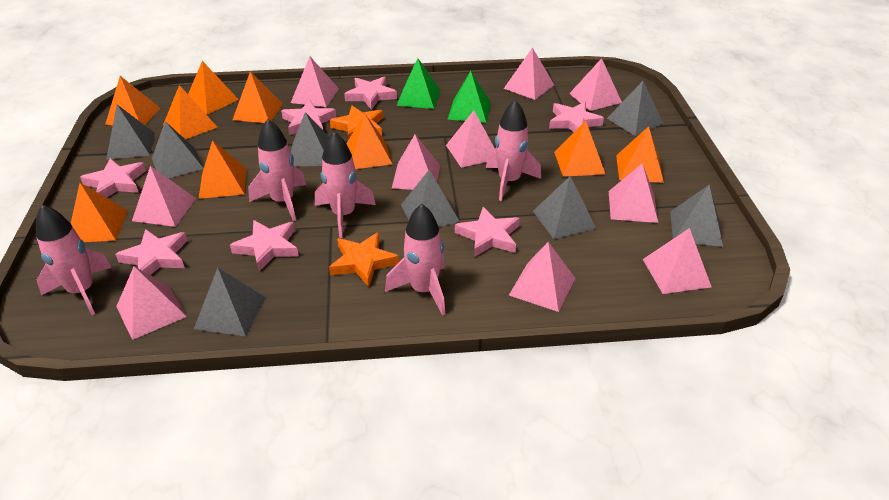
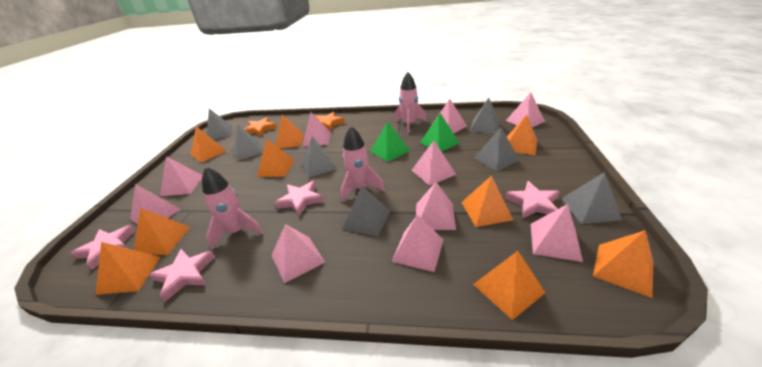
grey pyramid: [106,105,155,160] [152,121,204,178] [194,268,266,336] [291,112,329,166] [401,170,460,227] [533,176,596,239] [607,81,663,136] [670,185,723,247] = 8 -> [207,108,232,140] [233,124,263,161] [302,136,338,178] [342,186,390,236] [470,98,500,134] [474,128,519,171] [561,172,622,224] = 7
pink rocket: [36,205,112,315] [248,119,306,221] [315,132,376,238] [385,204,446,316] [486,100,541,201] = 5 -> [202,167,263,249] [341,126,385,202] [394,72,427,134] = 3
pink star: [80,158,146,198] [115,229,188,275] [230,220,299,271] [281,100,336,135] [344,76,397,110] [455,207,520,257] [549,102,604,132] = 7 -> [71,225,135,270] [149,249,215,302] [275,181,324,216] [505,181,560,218] = 4

